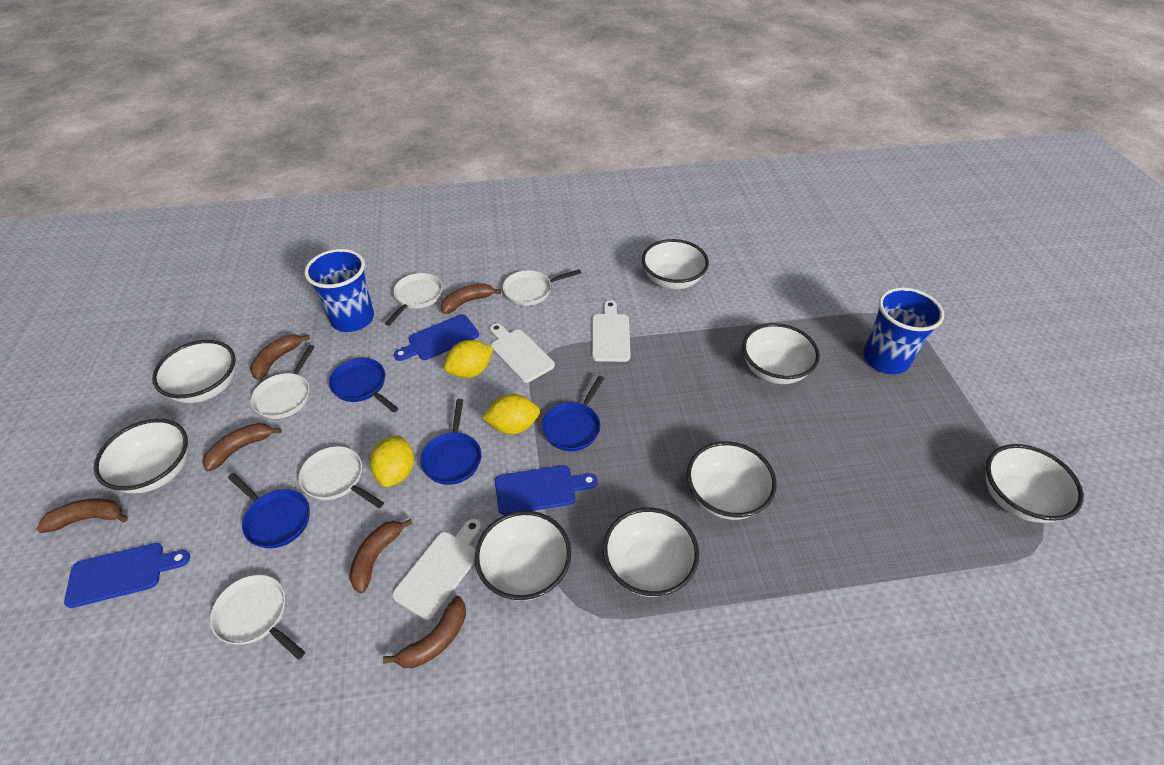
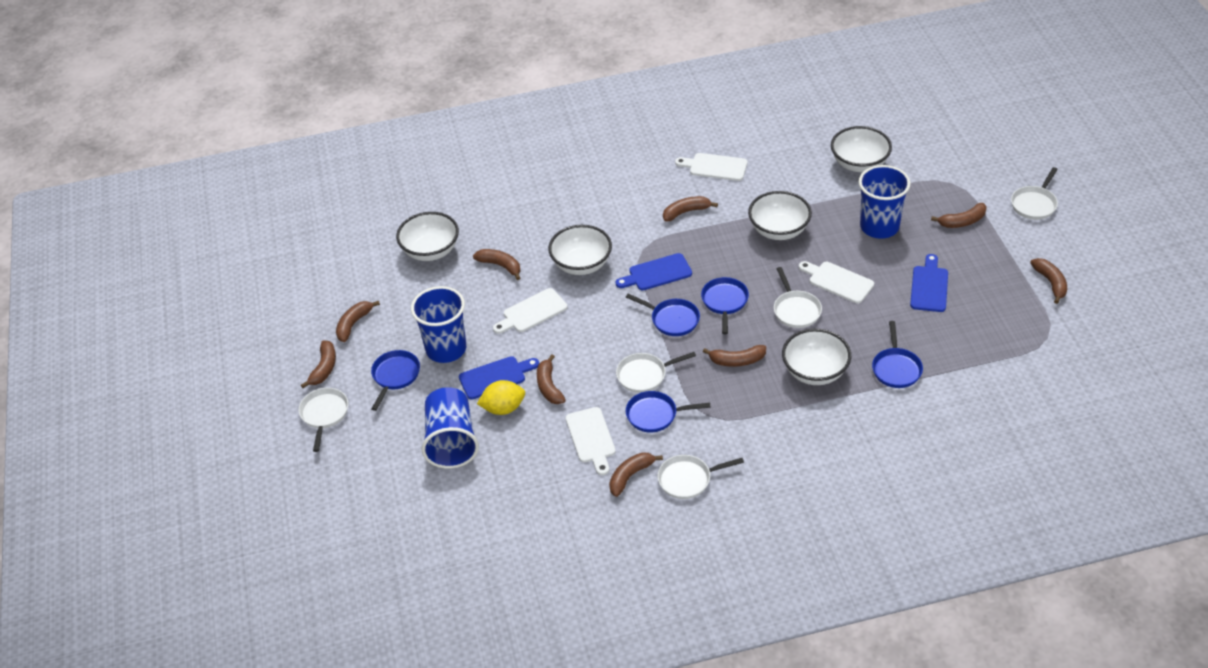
blue cup: [305,249,374,332] [863,287,944,374] = 2 -> [411,286,466,363] [422,387,479,469] [859,165,911,239] = 3
blue pan: [228,473,310,548] [329,358,399,413] [420,399,481,485] [542,376,605,451] = 4 -> [371,350,420,411] [626,293,700,336] [626,391,711,432] [701,277,749,334] [872,321,923,388] = 5
brown banana: [36,498,128,533] [202,423,281,471] [250,334,310,380] [349,519,413,593] [383,596,466,668] [441,283,501,314] = 6 -> [301,340,336,388] [336,301,380,342] [473,249,521,280] [537,354,566,404] [609,452,663,497] [663,196,718,222] [703,345,766,367] [931,203,987,228] [1030,258,1067,304] = 9
white bowl: [94,419,188,493] [152,340,236,403] [475,511,571,601] [603,508,699,597] [642,239,709,289] [687,441,777,520] [742,323,820,384] [985,444,1084,523] = 8 -> [396,212,459,261] [548,225,612,275] [748,191,812,240] [782,329,851,385] [831,126,892,172] = 5
white cutting board: [392,519,482,620] [490,323,555,383] [592,300,631,362] = 3 -> [493,288,568,334] [566,407,616,475] [675,153,747,181] [799,261,874,303] = 4
yellow lemon: [370,435,414,487] [444,340,493,378] [482,394,540,434] = 3 -> [477,380,525,415] = 1

